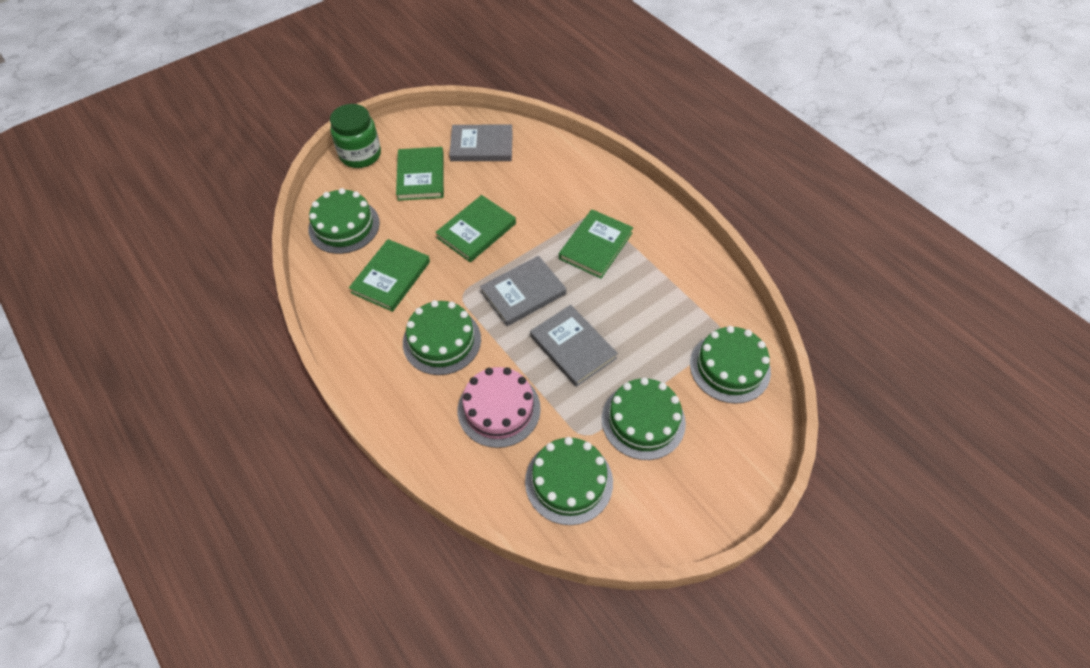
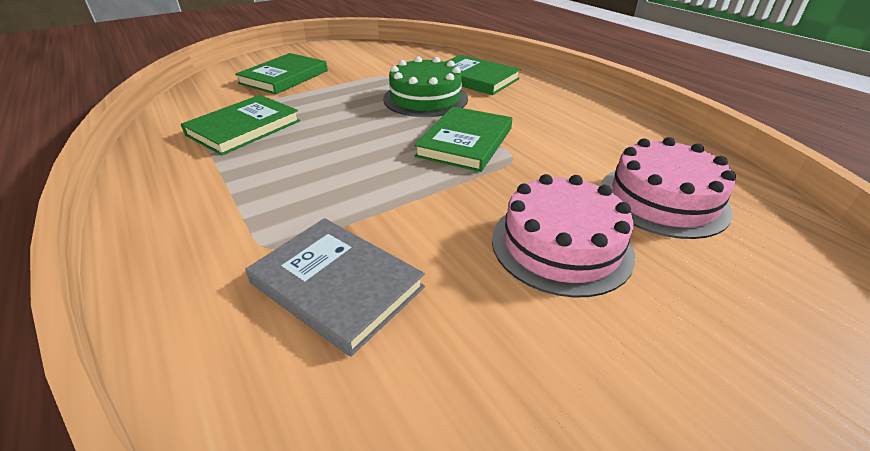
green cake: [308,188,380,254] [403,300,481,375] [525,437,613,525] [602,377,686,460] [690,326,771,404] = 5 -> [383,56,468,117] = 1
green jar: [330,104,381,168] = 1 -> none = 0
grey book: [449,125,513,161] [480,256,566,326] [530,305,618,387] = 3 -> [245,218,425,357] = 1
pink cake: [458,367,541,448] = 1 -> [492,174,635,298] [601,137,736,239] = 2

